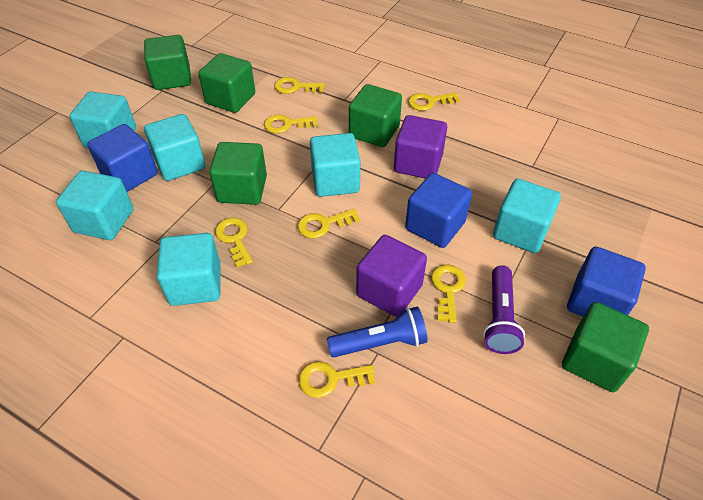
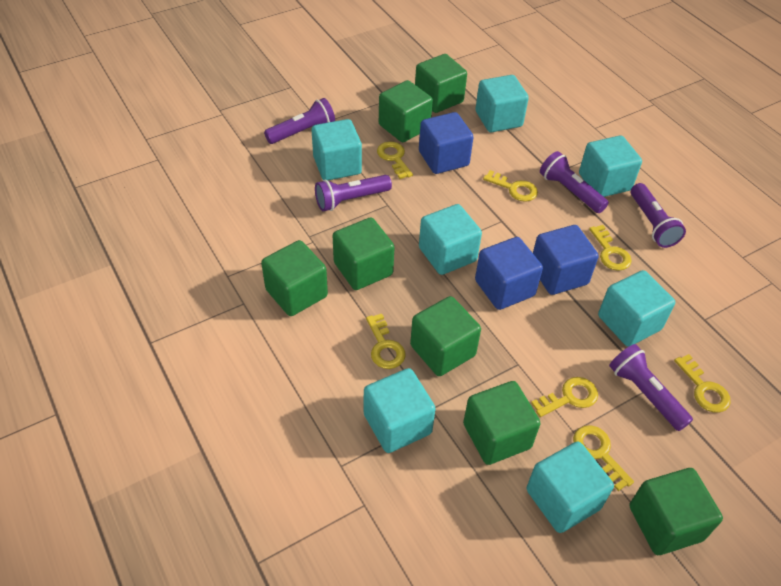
blue flashlight: [327,307,428,358] = 1 -> none = 0
green cube: [144,35,191,90] [199,53,255,113] [209,142,267,205] [349,84,402,147] [562,302,649,392] = 5 -> [261,240,328,316] [333,218,395,290] [379,80,433,142] [410,296,481,376] [415,54,467,113] [463,381,541,465] [629,468,723,555] = 7
purple cube: [356,235,427,317] [394,115,447,179] = 2 -> none = 0
purple flashlight: [483,265,525,354] = 1 -> [264,98,335,144] [315,175,392,211] [540,151,609,213] [609,344,693,431] [631,183,686,248] = 5
turquoise cube: [56,171,133,240] [69,92,136,148] [144,114,205,181] [157,233,221,306] [310,133,360,197] [493,179,561,253] = 6 -> [312,119,362,181] [364,368,436,453] [419,204,482,275] [475,75,529,132] [527,441,614,533] [579,136,642,197] [598,270,675,347] = 7

